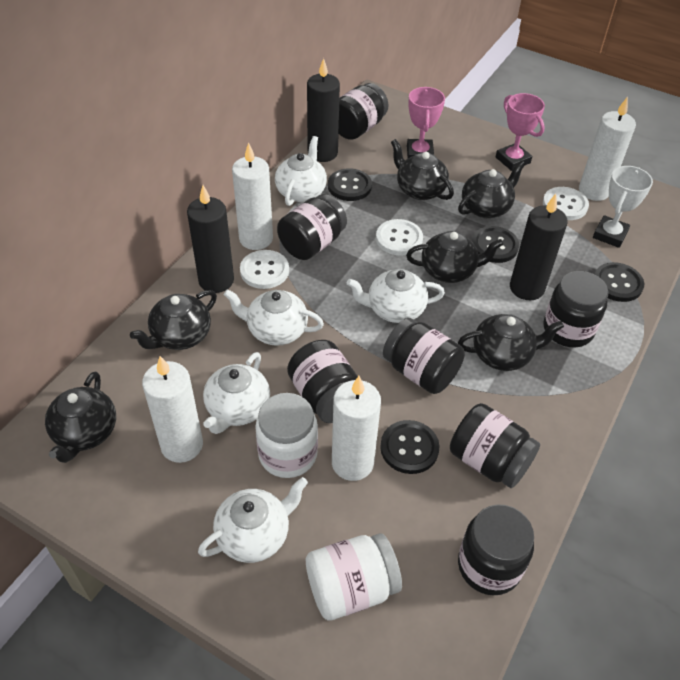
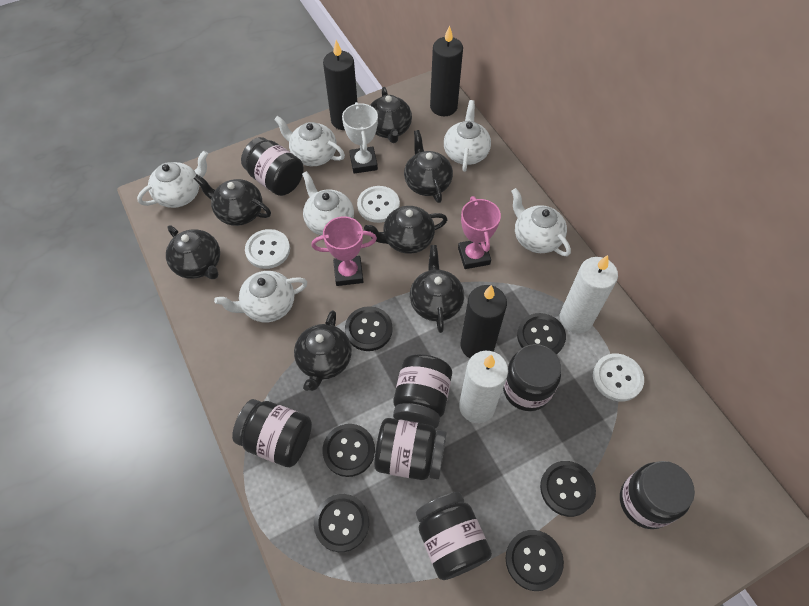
black button: [328,168,372,201] [380,420,440,474] [472,226,519,263] [595,262,644,302] = 4 -> [314,494,369,552] [322,424,375,477] [345,306,393,351] [506,530,564,591] [517,313,566,354] [540,461,596,517] = 6
black teapot: [45,372,116,463] [130,290,217,350] [391,139,454,200] [406,231,503,283] [458,160,526,218] [458,314,564,371] = 6 -> [166,225,220,279] [194,175,271,226] [294,310,352,391] [364,206,448,254] [370,87,412,143] [404,130,453,203] [410,245,464,333] = 7
white candle: [142,356,203,463] [232,142,273,250] [332,376,381,481] [579,97,636,201] = 4 -> [459,351,508,423] [560,255,618,333] = 2
white jar: [255,393,318,478] [306,533,402,621] = 2 -> none = 0
white teapot: [198,477,308,563] [203,352,270,434] [224,289,324,346] [275,136,327,206] [347,269,445,323] = 5 -> [137,151,208,208] [214,271,307,322] [274,116,345,166] [302,171,354,235] [444,100,491,172] [511,188,571,256] = 6

